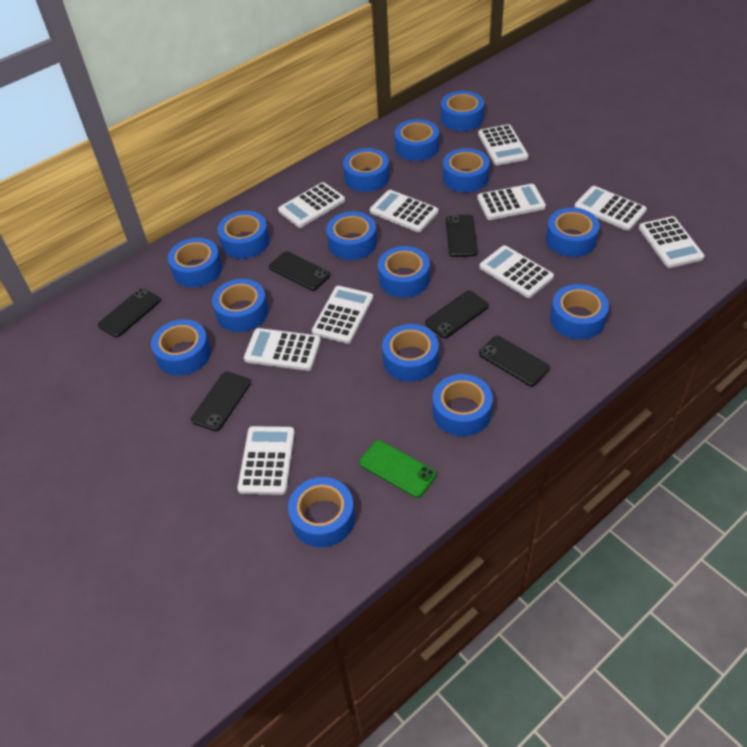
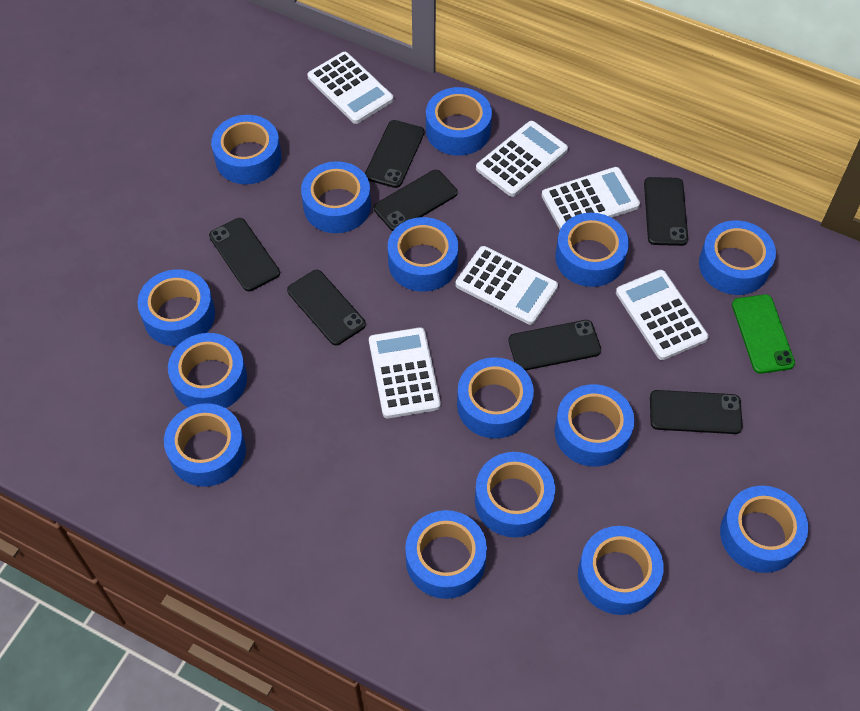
black phone: [98,288,161,337] [191,371,251,431] [269,251,330,291] [425,291,489,338] [446,215,478,257] [479,336,550,386] = 6 -> [209,218,280,291] [287,270,366,345] [365,120,424,188] [374,170,458,231] [508,320,601,371] [644,177,688,246] [650,390,743,434] = 7
white calculator: [237,426,295,495] [244,328,321,371] [278,182,345,228] [312,286,373,344] [370,190,439,232] [477,184,546,220] [478,124,529,166] [479,245,554,298] [574,186,647,231] [639,216,705,268] = 10 -> [307,52,393,124] [369,327,441,418] [456,246,558,325] [476,121,568,197] [541,167,640,229] [616,270,709,360] = 6

